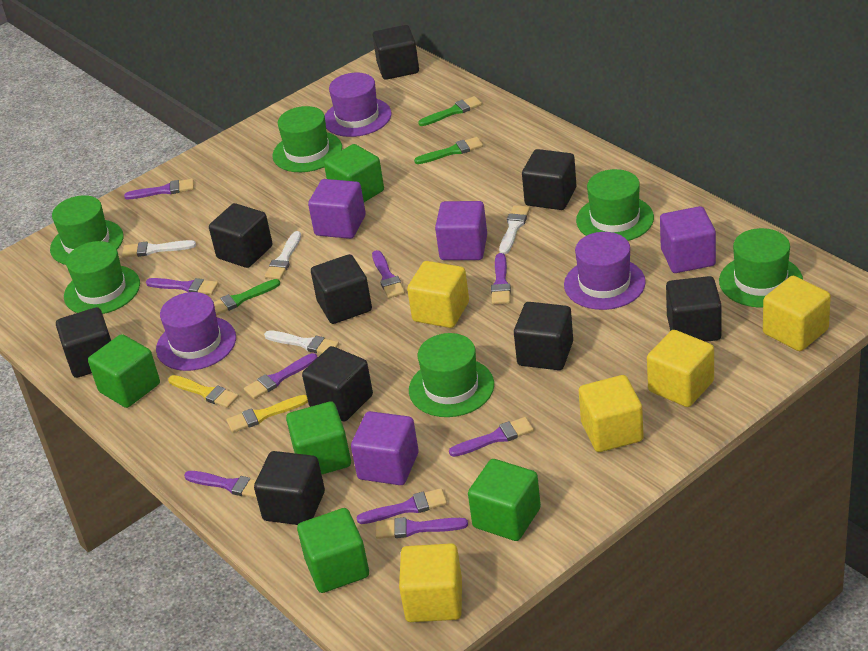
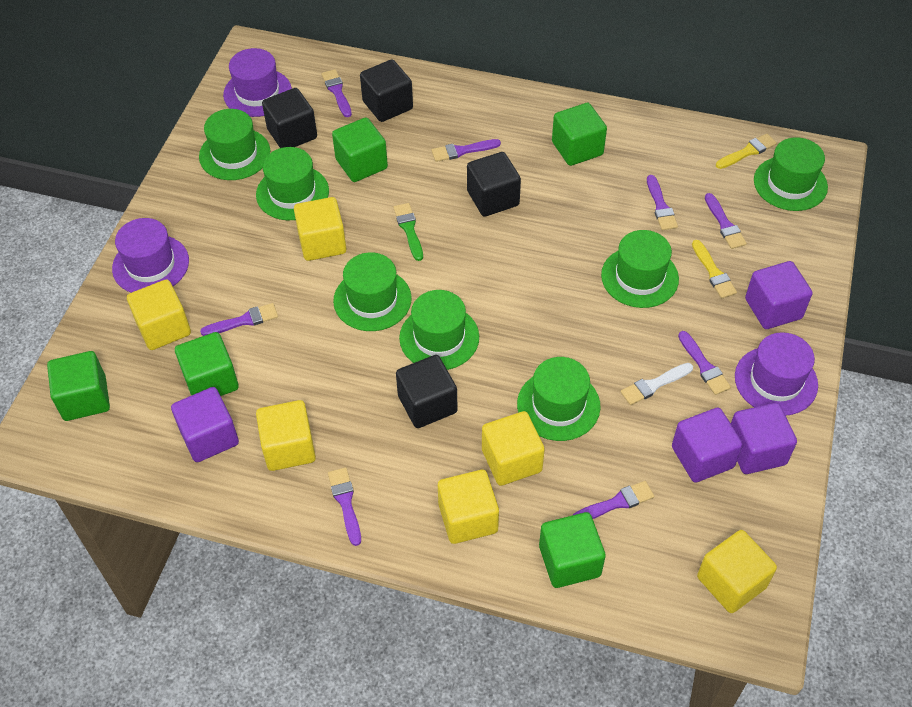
black cube: [56,307,111,378] [209,203,273,268] [254,451,325,525] [302,346,373,422] [311,254,372,324] [372,25,419,80] [514,302,573,370] [522,149,576,210] [666,276,722,342] = 9 -> [262,88,317,148] [360,60,413,122] [396,355,457,428] [467,152,521,217] = 4
green brush: [214,279,280,315] [414,137,483,164] [418,96,482,126] = 3 -> [393,203,423,261] = 1
green hat: [50,195,123,265] [64,241,140,314] [272,106,342,172] [409,333,494,417] [576,169,654,241] [719,228,803,308] = 6 -> [199,109,270,180] [256,147,329,220] [333,252,412,331] [399,290,479,370] [517,357,601,441] [601,230,679,308] [754,137,828,211] = 7
purple brush: [124,179,194,199] [146,278,218,295] [184,471,257,499] [244,353,318,399] [356,488,447,524] [372,250,405,298] [376,517,468,539] [449,417,534,457] [491,253,511,305] = 9 -> [200,303,278,336] [322,69,352,117] [328,467,361,546] [432,139,501,162] [573,481,654,519] [647,175,678,230] [678,331,731,395] [705,193,747,249] = 8
white brush: [122,240,196,258] [264,231,301,280] [264,330,339,354] [499,205,530,254] = 4 -> [620,363,693,405] = 1
yellow cube: [399,543,462,622] [407,261,469,328] [579,375,644,452] [647,330,714,407] [763,276,831,351] = 5 -> [127,279,191,350] [256,400,316,471] [294,197,346,261] [438,470,499,544] [482,411,545,486] [697,530,777,613] = 6

